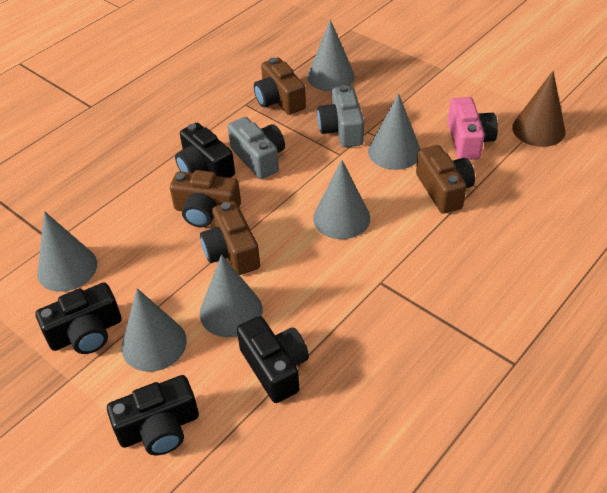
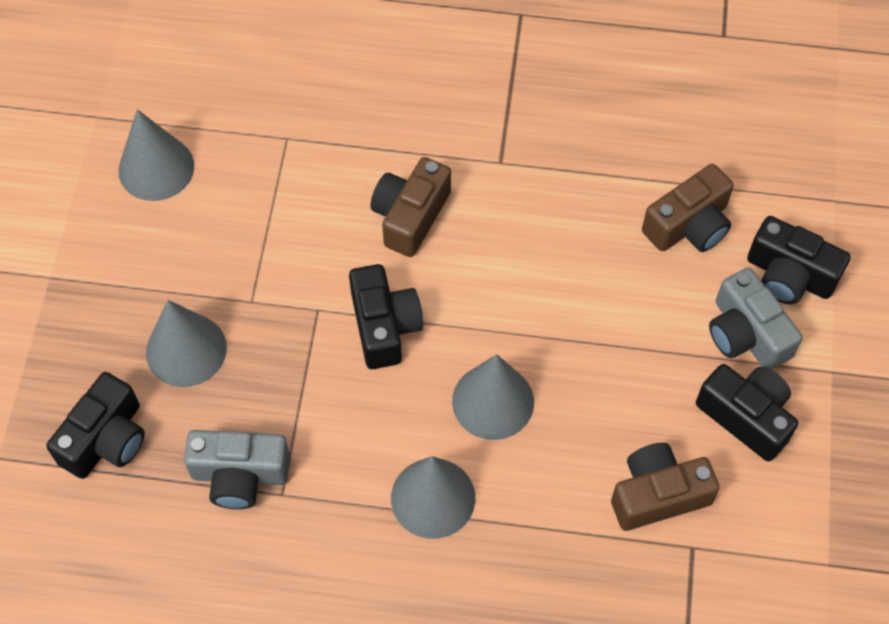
brown camera: [170,170,241,228] [200,201,260,275] [254,58,306,115] [416,145,475,214] = 4 -> [370,157,451,257] [611,443,720,531] [642,164,733,252] = 3
brown cone: [512,71,565,147] = 1 -> none = 0
grey cone: [37,211,97,292] [122,288,187,372] [200,255,263,337] [307,19,355,91] [313,160,370,239] [368,93,420,170] = 6 -> [119,109,194,201] [146,300,227,387] [391,456,475,539] [452,354,534,440] = 4
pink camera: [448,97,498,160] = 1 -> none = 0

